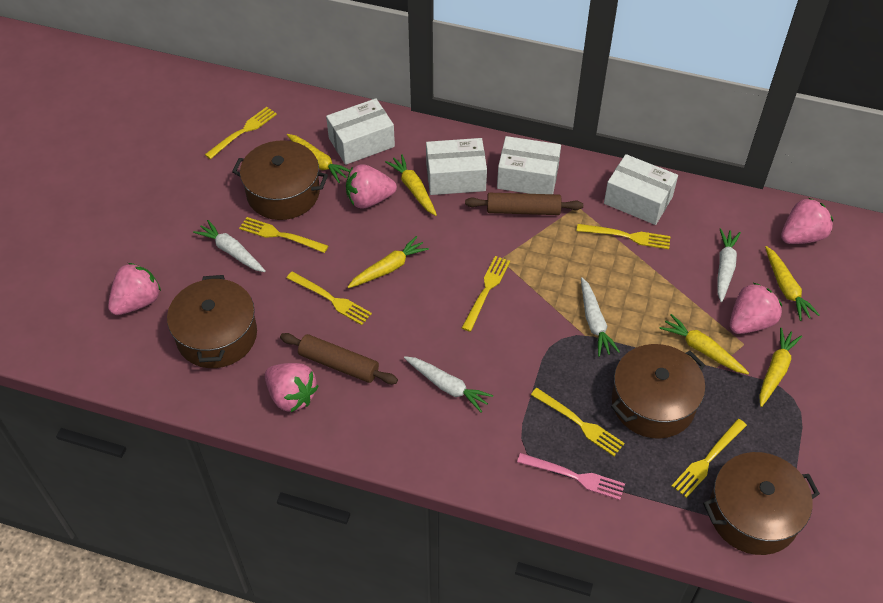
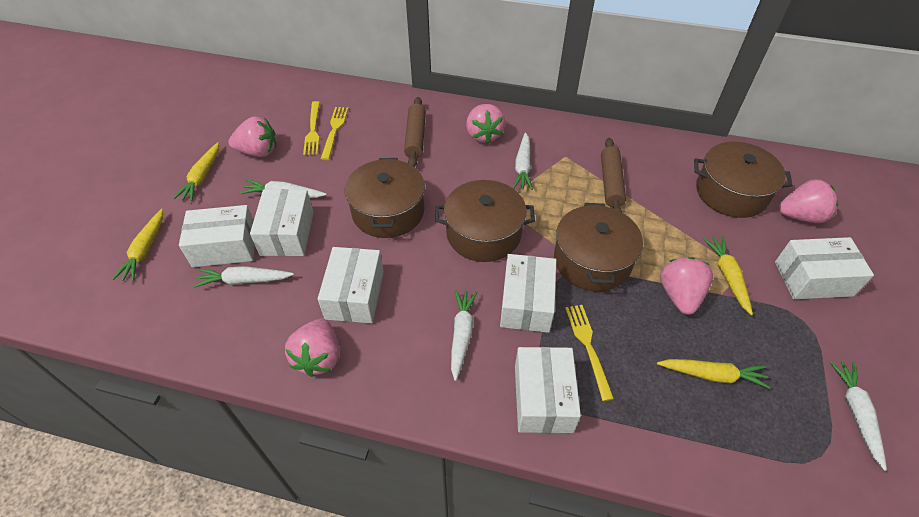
pink fork: [517,453,625,500] = 1 -> none = 0
white box: [326,98,395,165] [426,138,487,195] [497,136,561,194] [604,154,678,225] = 4 -> [179,205,255,267] [250,189,314,256] [318,247,384,323] [500,254,556,333] [515,347,581,433] [775,237,874,299] = 6
white carrot: [193,220,266,272] [404,356,493,412] [581,277,620,357] [717,228,741,302] = 4 -> [194,266,294,288] [240,180,327,198] [451,289,477,381] [513,133,533,190] [829,361,887,471] = 5
yellow carrot: [287,134,350,183] [348,236,429,288] [385,154,437,216] [659,314,749,374] [759,328,802,407] [765,246,820,321] = 6 -> [112,209,163,281] [173,142,219,201] [657,359,771,389] [703,236,753,315] = 4
yellow fork: [205,107,277,159] [239,217,328,253] [287,271,372,325] [462,256,510,332] [531,388,625,456] [577,224,671,249] [672,419,747,498] = 7 -> [303,101,320,155] [321,107,348,160] [565,305,614,401] = 3

